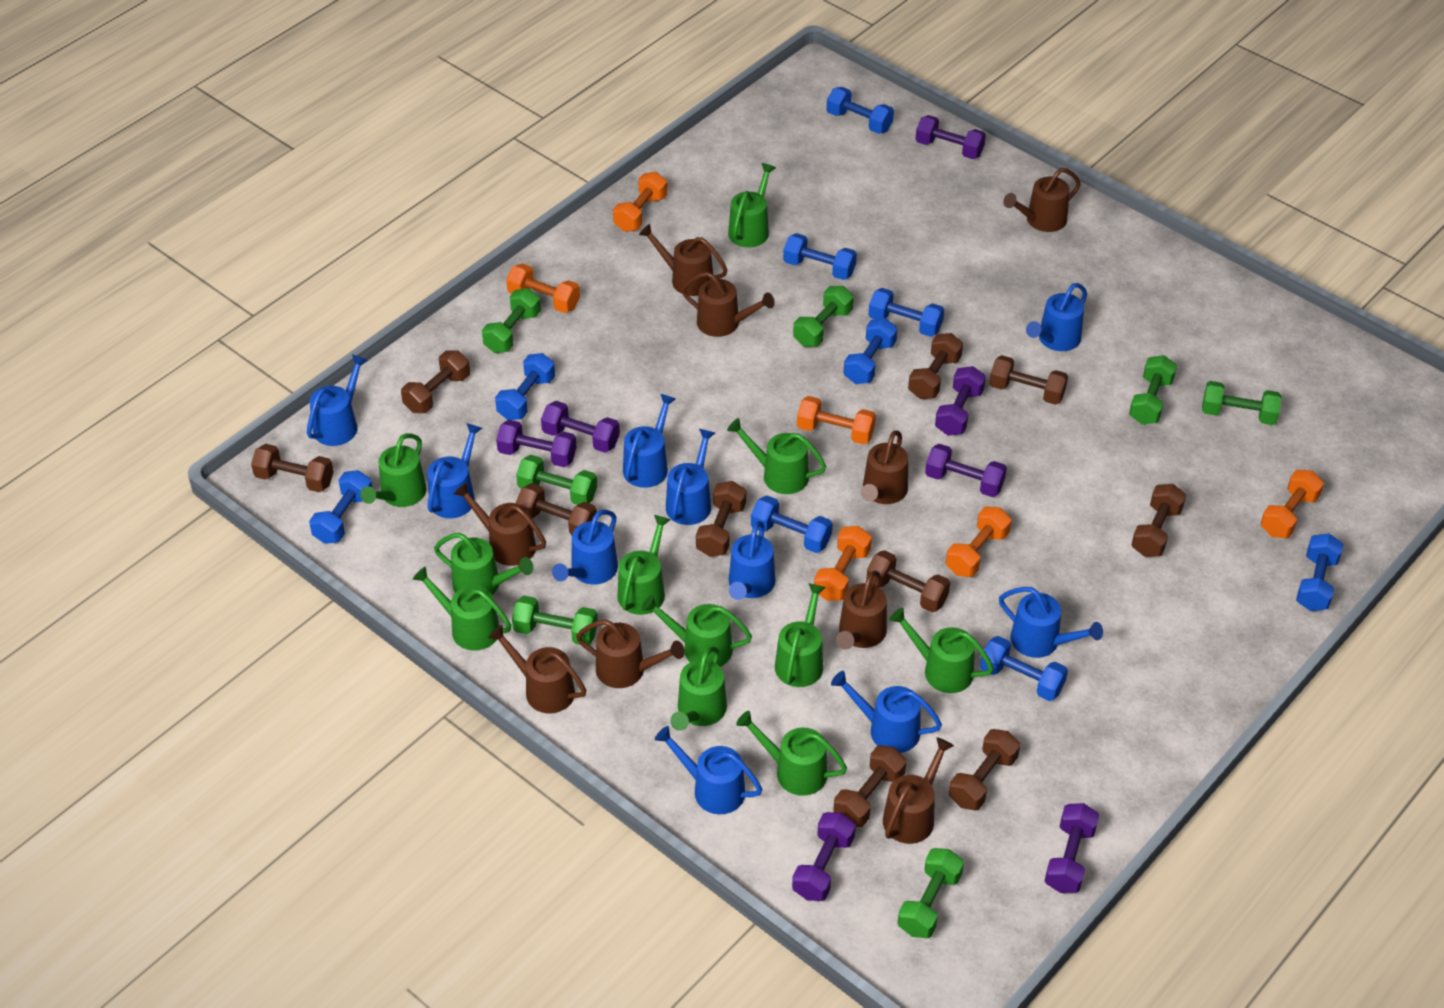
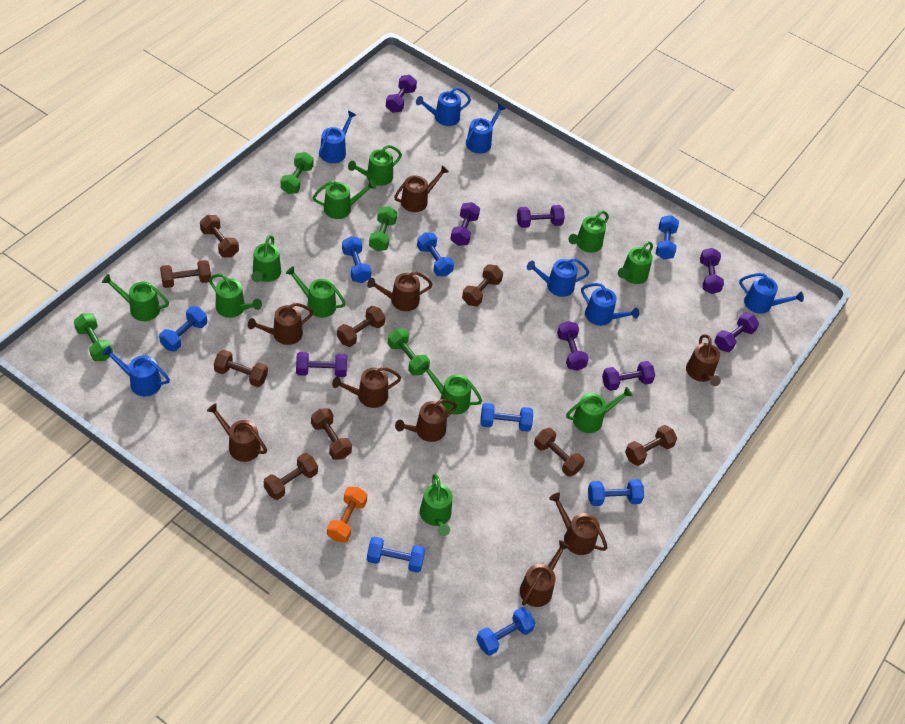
blue dumbbell: [309,470,373,544] [495,353,555,420] [751,496,832,553] [783,233,857,280] [827,87,894,134] [844,318,898,384] [868,288,944,337] [980,636,1068,701] [1296,534,1343,611] = 9 -> [159,306,207,351] [342,236,371,283] [367,537,425,573] [417,232,454,277] [476,607,535,656] [480,403,533,432] [588,479,644,506] [656,215,679,259] = 8
blue watering can: [307,354,367,446] [427,423,482,518] [552,510,618,585] [623,394,676,488] [655,726,762,814] [666,429,715,525] [729,521,776,600] [831,671,942,753] [999,587,1103,658] [1026,283,1087,351] = 10 -> [102,346,170,396] [319,111,356,163] [416,87,471,126] [466,104,506,154] [527,258,589,297] [581,283,639,326] [739,273,804,314] = 7
brown dumbbell: [251,444,334,492] [401,350,470,413] [516,483,597,535] [696,481,746,557] [833,745,906,827] [867,550,950,612] [908,333,963,399] [949,729,1020,811] [989,355,1068,405] [1132,484,1186,557] = 10 -> [160,260,211,288] [200,215,239,257] [214,350,268,387] [264,453,318,500] [311,408,352,460] [337,306,385,347] [462,264,503,306] [534,428,585,477] [625,425,677,466] = 9
green dumbbell: [482,288,541,353] [512,596,598,645] [516,455,597,505] [793,286,854,347] [898,848,964,938] [1129,355,1177,425] [1202,381,1282,425] = 7 -> [74,313,113,361] [281,152,314,194] [369,206,397,251] [388,329,430,376] = 4
orange dumbbell: [506,263,580,313] [613,172,667,232] [797,396,876,445] [814,526,872,601] [946,507,1012,577] [1260,470,1324,538] = 6 -> [327,487,367,542] = 1
purple dumbbell: [496,420,577,467] [541,401,620,453] [792,812,856,901] [915,115,986,159] [925,444,1007,497] [935,366,986,436] [1045,803,1099,893] = 7 -> [296,352,347,377] [386,75,417,113] [450,202,480,246] [517,205,565,228] [557,321,589,371] [602,361,655,391] [700,248,724,294] [714,312,759,352] = 8

